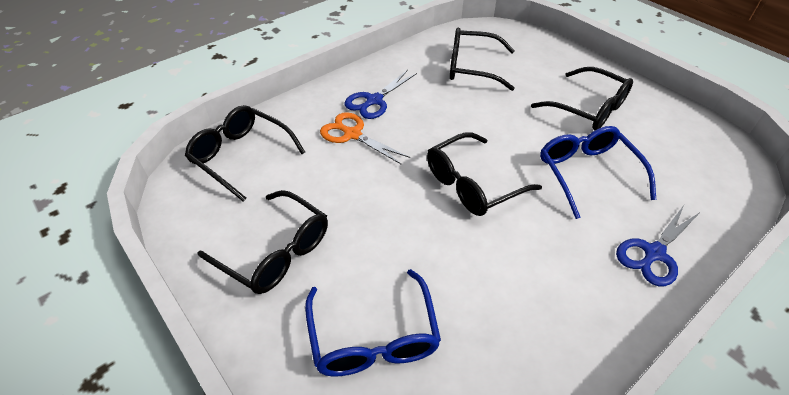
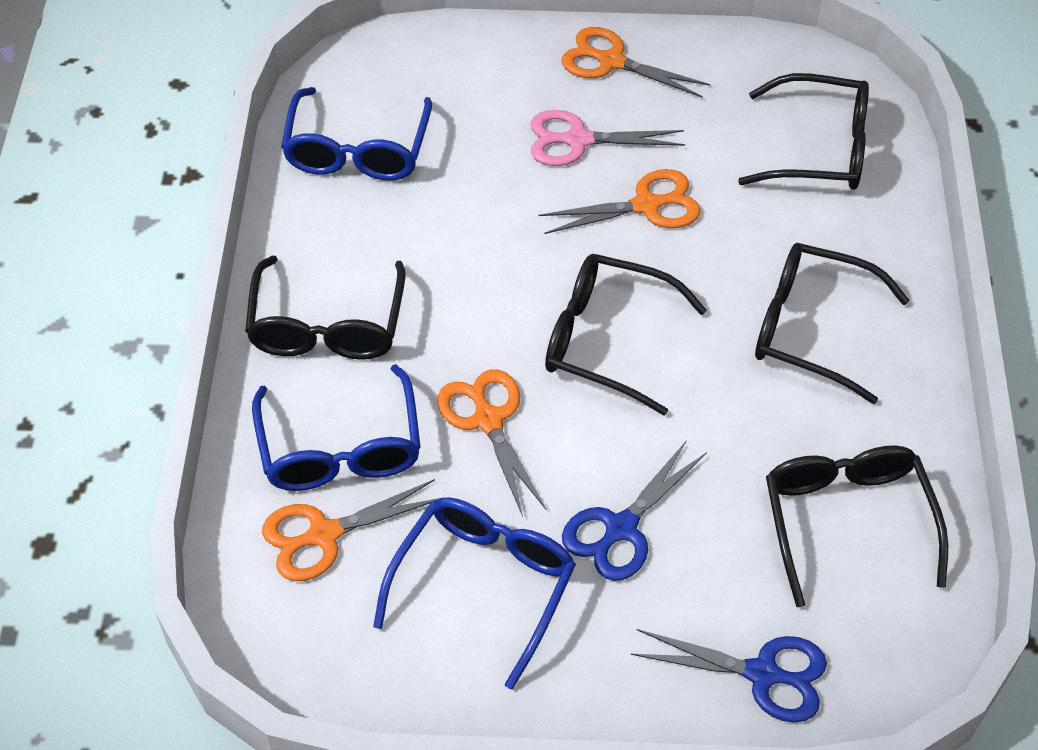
blue glasses: [305,269,441,377] [540,126,656,219] = 2 -> [252,364,421,491] [281,87,432,181] [373,497,576,690] = 3
orange scissors: [320,112,410,165] = 1 -> [262,479,445,581] [437,369,546,517] [539,169,701,234] [561,27,711,98] = 4
pink scissors: none = 0 -> [531,110,685,166] = 1

